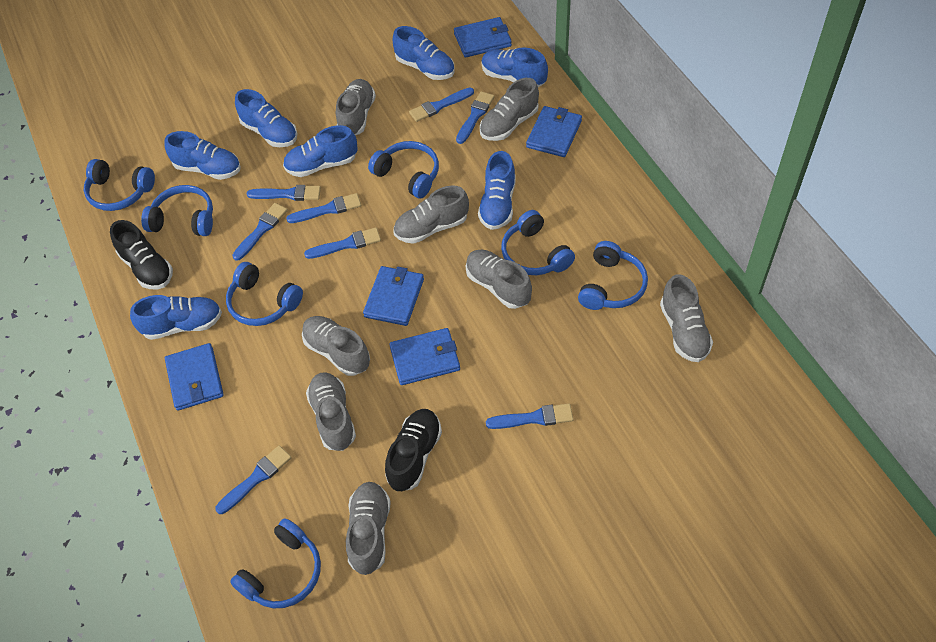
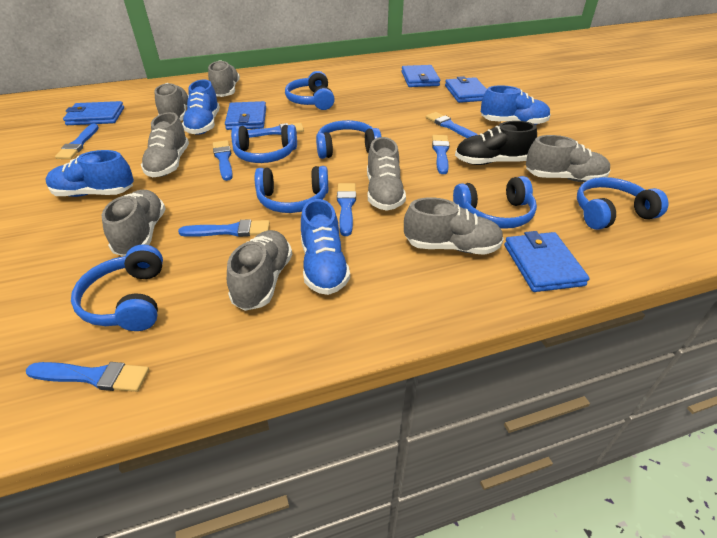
black shoe: [110,220,173,289] [385,409,442,491] = 2 -> [455,121,537,165] = 1
blue shoe: [130,295,222,340] [164,131,241,180] [235,89,297,147] [283,125,357,177] [393,26,455,80] [478,151,516,230] [482,47,548,87] = 7 -> [45,150,134,197] [182,79,220,135] [301,199,350,295] [481,85,551,125] = 4

